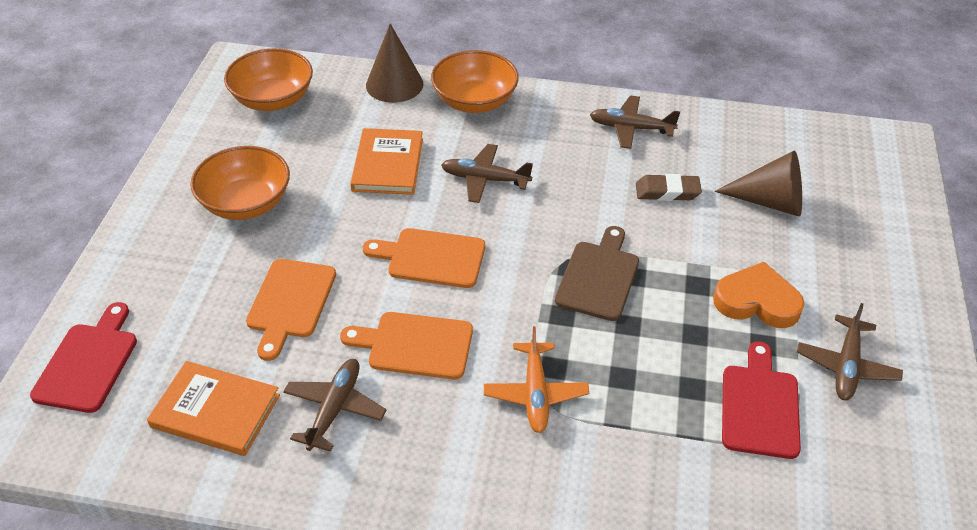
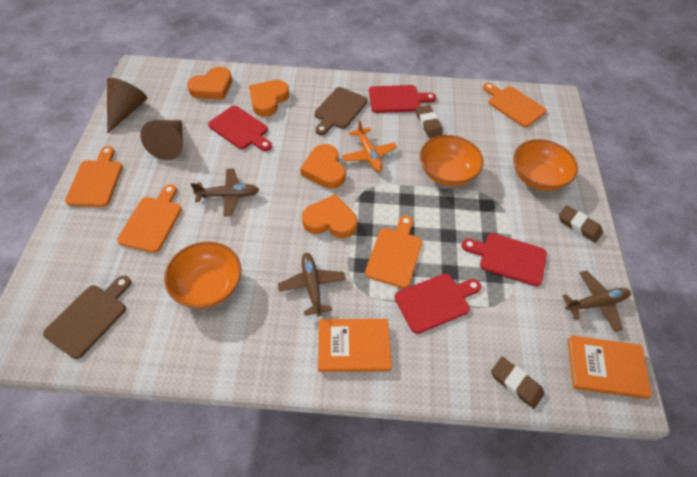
brown cutting board: [555,226,639,321] = 1 -> [43,276,131,359] [314,87,368,135] = 2
brown eraser: [636,174,702,201] = 1 -> [416,105,443,138] [491,357,544,409] [559,205,603,243] = 3
brown plane: [283,359,386,452] [441,144,533,203] [590,95,680,149] [797,303,903,400] = 4 -> [190,169,259,217] [278,253,346,316] [562,270,631,332] = 3
orange cutting board: [246,259,336,361] [340,312,473,379] [363,228,485,288] = 3 -> [65,146,123,207] [117,184,182,253] [365,215,422,288] [483,83,546,127] = 4
orange heart: [713,262,805,328] = 1 -> [187,67,232,100] [249,80,289,117] [300,144,345,189] [302,194,357,238] = 4
red cutting board: [30,302,137,413] [722,341,801,459] = 2 -> [208,106,272,151] [369,85,436,113] [394,274,481,334] [462,233,547,286] = 4

